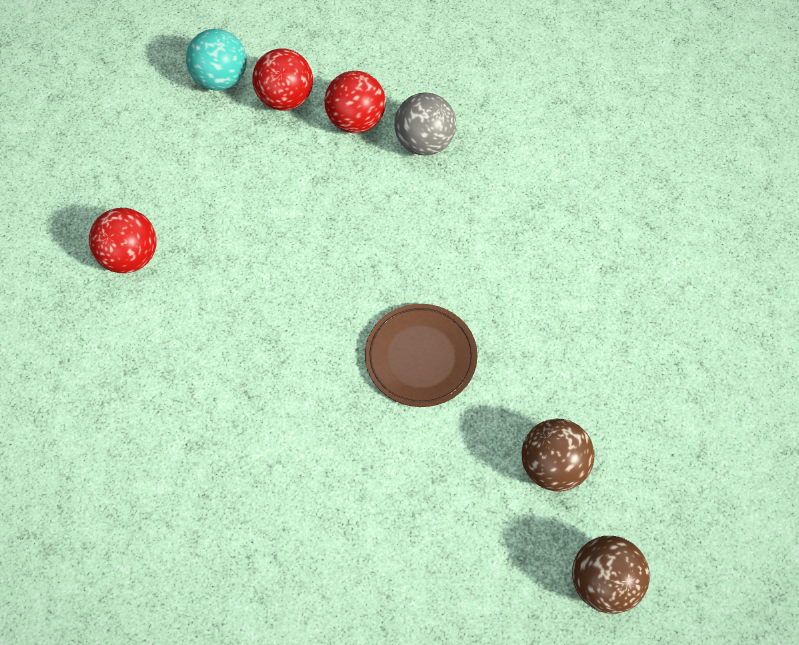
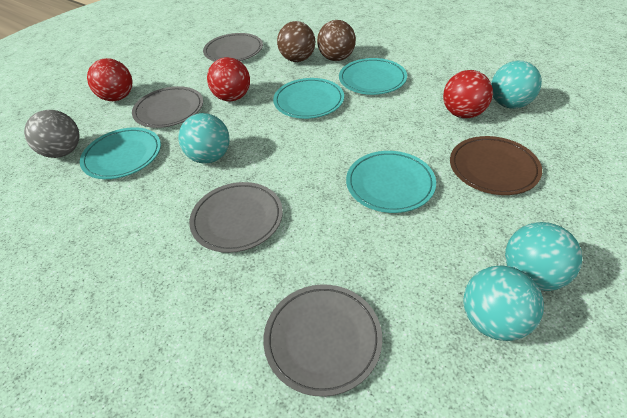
grey plate: none = 0 -> [132,86,203,128] [189,182,283,253] [203,33,263,61] [263,284,382,397] = 4
turquoise ball: [186,29,247,90] = 1 -> [178,113,230,164] [463,265,544,341] [491,61,542,108] [505,222,582,291] = 4
turquoise plate: none = 0 -> [80,127,161,179] [273,78,344,119] [339,58,407,95] [346,151,436,213] = 4

